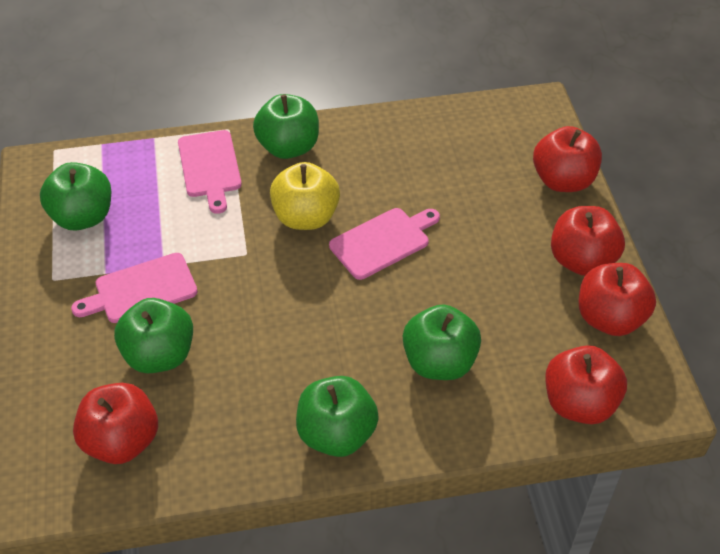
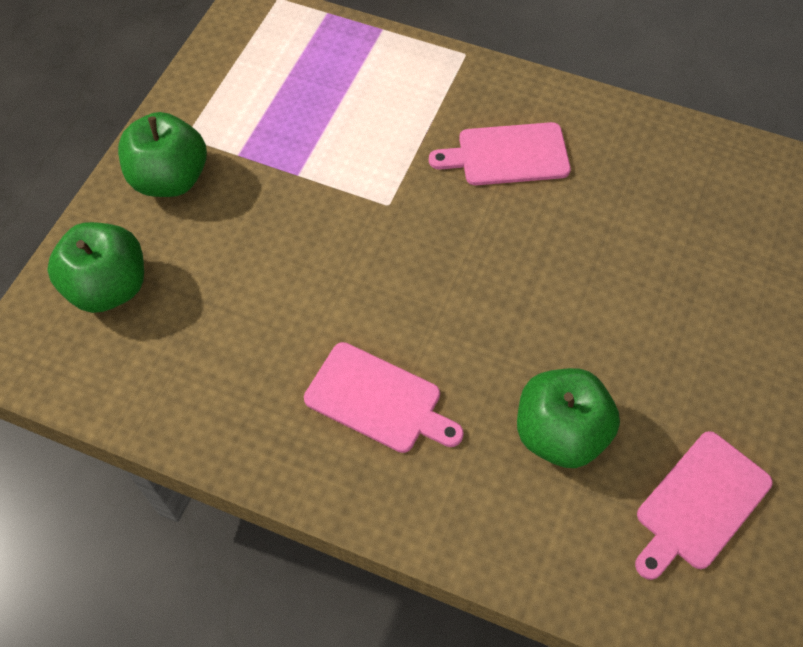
green apple: [40,162,111,231] [114,298,193,373] [253,94,319,159] [296,376,379,457] [403,304,481,380] = 5 -> [47,222,144,313] [118,112,207,197] [517,368,620,468] = 3
red apple: [73,383,158,464] [533,126,602,192] [545,345,627,424] [551,206,625,276] [579,263,656,336] = 5 -> none = 0
yellow apple: [270,162,340,230] = 1 -> none = 0

